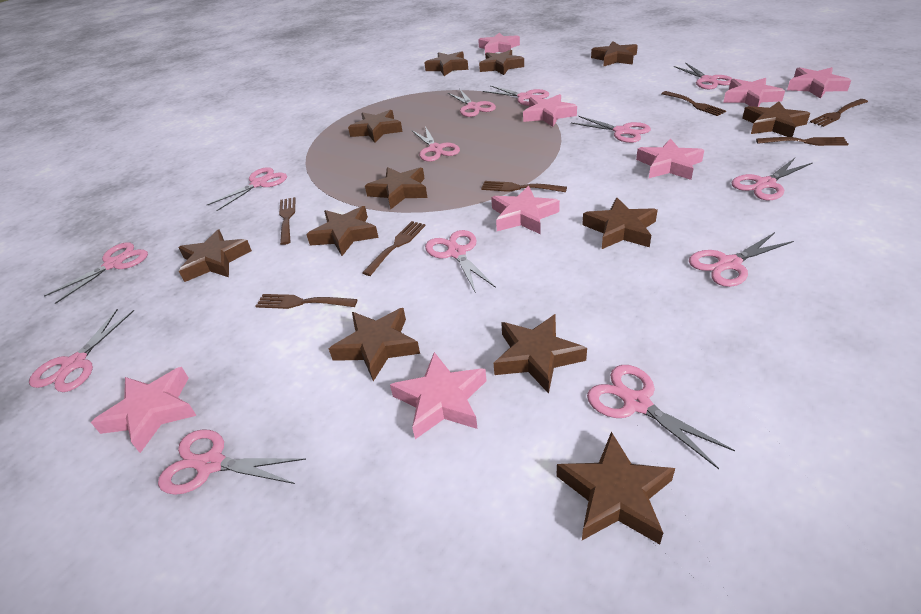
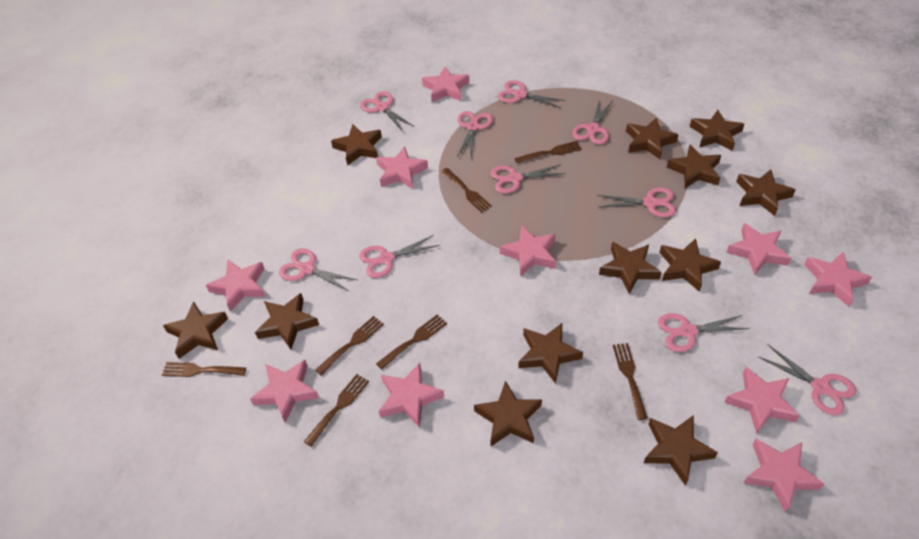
pink scissors: [29,309,134,392] [44,242,148,304] [158,429,306,495] [207,167,287,211] [412,126,460,162] [425,230,496,293] [448,90,496,117] [483,85,549,106] [571,116,651,143] [587,365,735,469] [674,62,733,89] [689,232,794,287] [731,158,813,200] = 13 -> [279,248,357,292] [359,235,440,278] [360,91,413,131] [457,111,493,157] [490,164,566,194] [498,80,566,108] [572,99,612,145] [598,188,676,217] [658,313,750,352] [758,345,856,415] = 10
pink star: [91,367,197,453] [390,352,487,439] [478,32,520,53] [491,186,560,234] [523,94,577,127] [636,139,704,180] [723,78,785,107] [787,67,851,99] = 8 -> [206,260,265,312] [250,360,319,422] [376,146,428,189] [379,363,444,428] [422,67,469,102] [500,225,556,277] [724,367,800,433] [726,223,791,275] [744,439,824,512] [804,252,872,306] = 10

